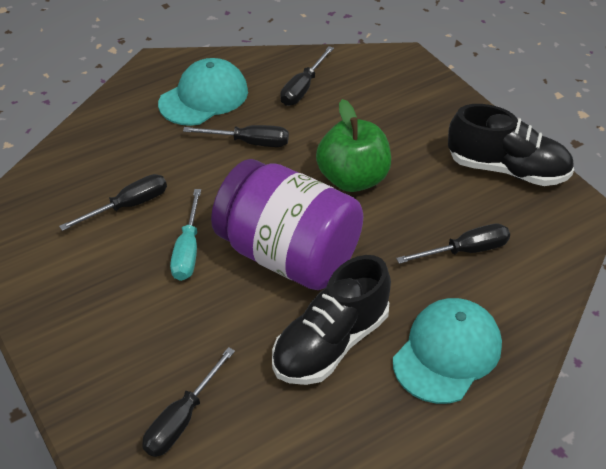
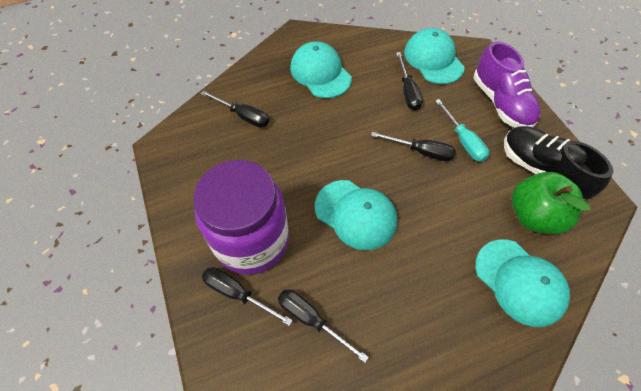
black shoe: [272,255,391,385] [448,104,574,186] = 2 -> [504,126,614,200] = 1
purple shoe: none = 0 -> [474,41,541,128] = 1
turquoise cap: [158,58,248,126] [393,298,502,404] = 2 -> [290,41,352,98] [315,180,397,250] [404,28,464,84] [475,239,570,327] = 4

